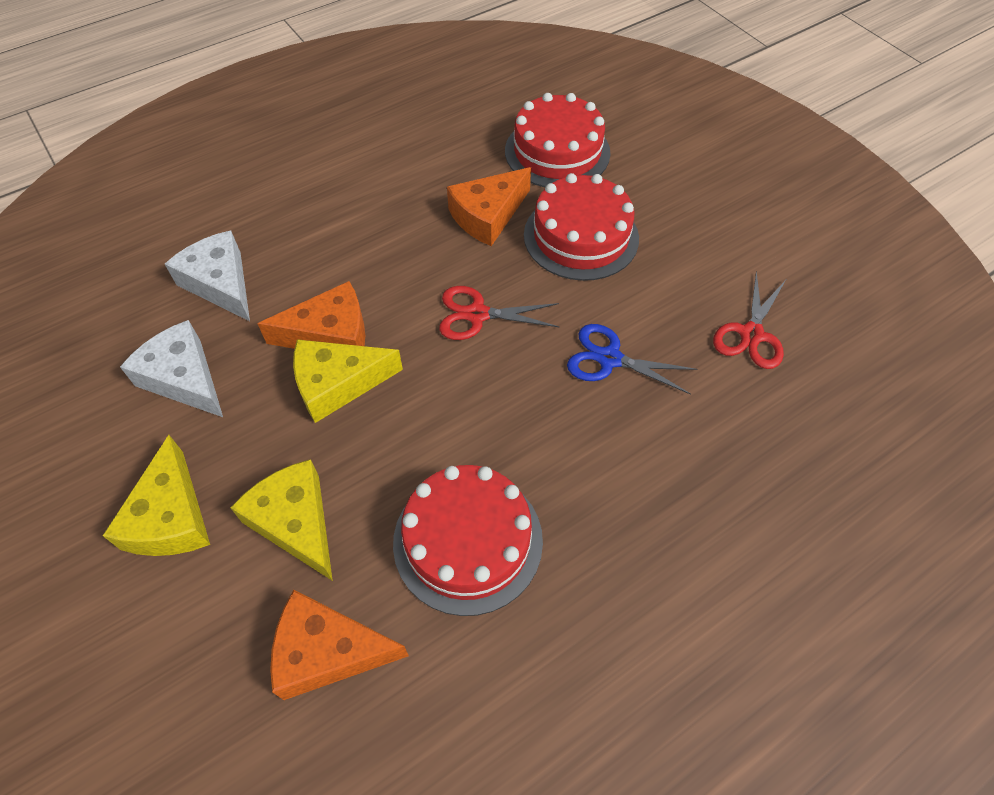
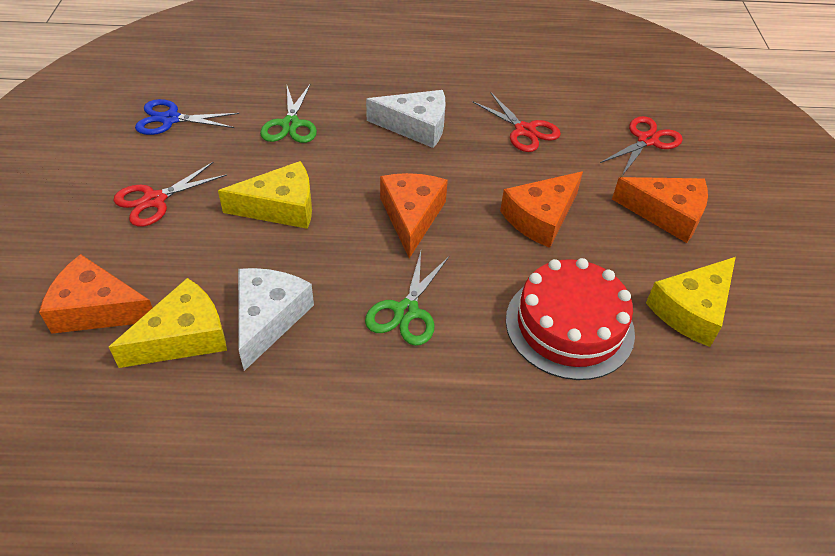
green scissors: none = 0 -> [260,84,317,143] [365,251,449,346] = 2
orange cheese: [257,281,365,349] [270,590,409,700] [447,167,531,246] = 3 -> [39,254,153,334] [380,173,448,258] [500,171,583,248] [612,177,708,243] = 4
red cake: [393,465,543,616] [505,93,611,187] [524,173,639,281] = 3 -> [506,258,635,380] = 1
red scissors: [439,286,559,340] [713,271,786,369] = 2 -> [114,162,227,227] [473,93,561,152] [600,116,683,176] = 3

